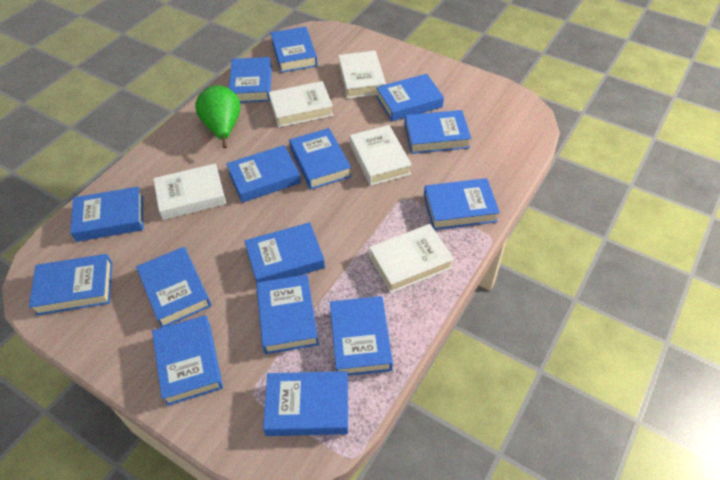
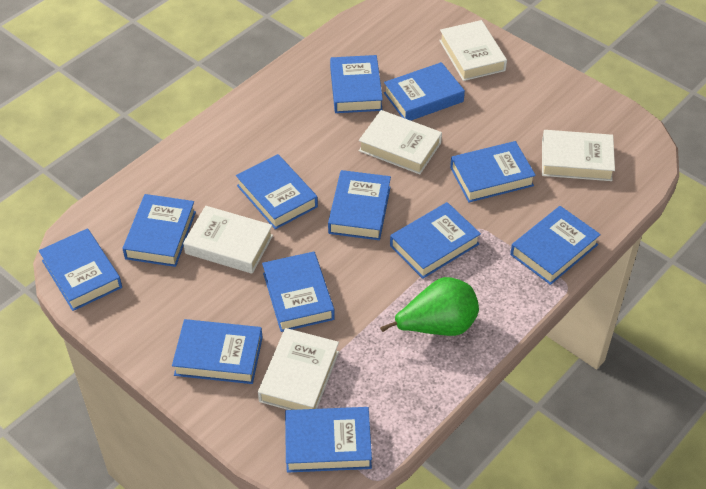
blue book: [29,254,113,316] [70,186,143,242] [136,247,211,328] [152,315,223,406] [226,145,301,203] [229,57,272,103] [245,222,325,283] [256,275,319,354] [263,371,348,436] [271,27,318,73] [289,128,352,190] [330,296,393,376] [376,74,444,121] [405,110,471,154] [424,178,500,230] = 15 -> [39,228,122,311] [122,194,196,267] [172,319,263,384] [236,154,318,229] [262,251,335,332] [285,407,372,473] [328,170,391,240] [330,55,383,113] [384,62,465,121] [390,202,481,279] [450,141,536,202] [510,206,601,285] = 12

